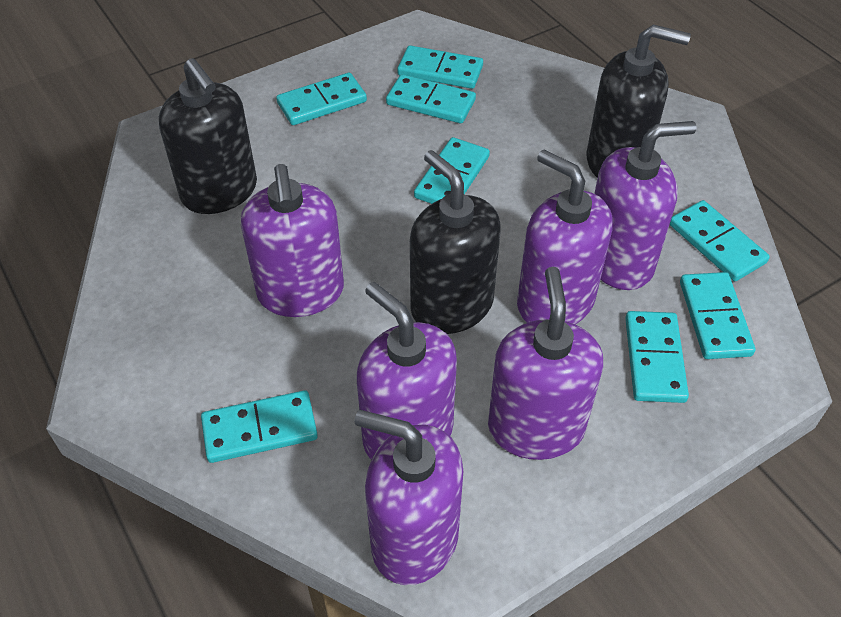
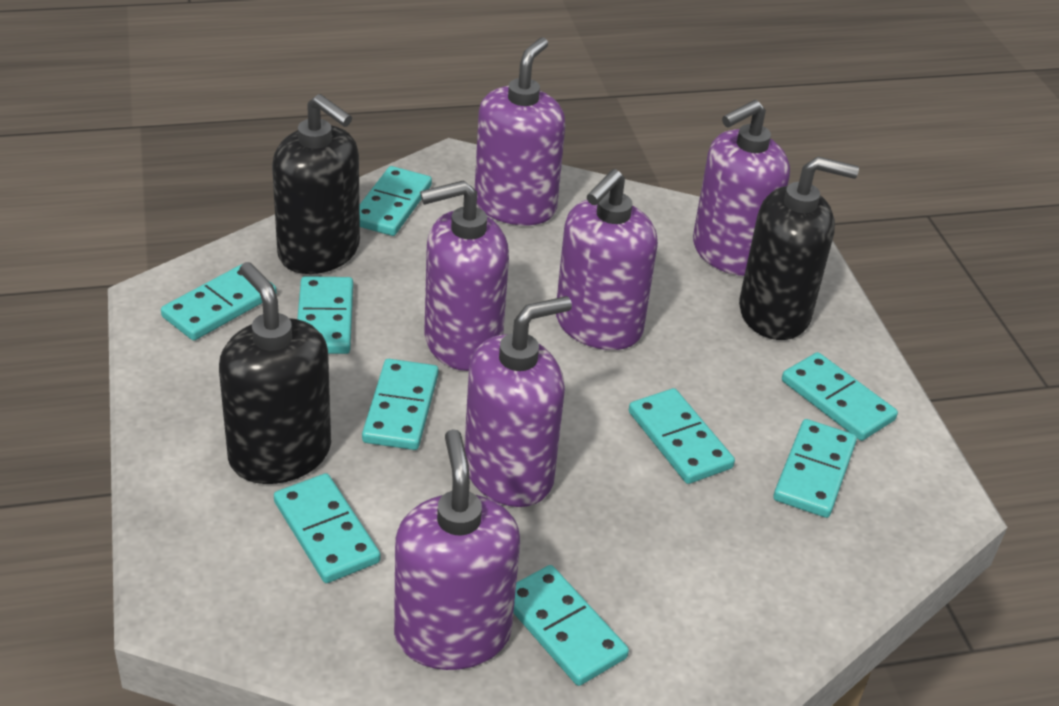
turquoise domino: [201,390,318,463] [276,73,367,125] [386,74,476,123] [397,45,483,89] [414,137,490,204] [625,311,689,403] [670,200,770,281] [680,272,755,359] = 8 -> [161,264,276,341] [274,473,380,583] [297,276,353,354] [360,166,432,236] [362,359,439,450] [513,565,629,686] [629,388,735,484] [773,419,857,518] [782,352,898,441] = 9

